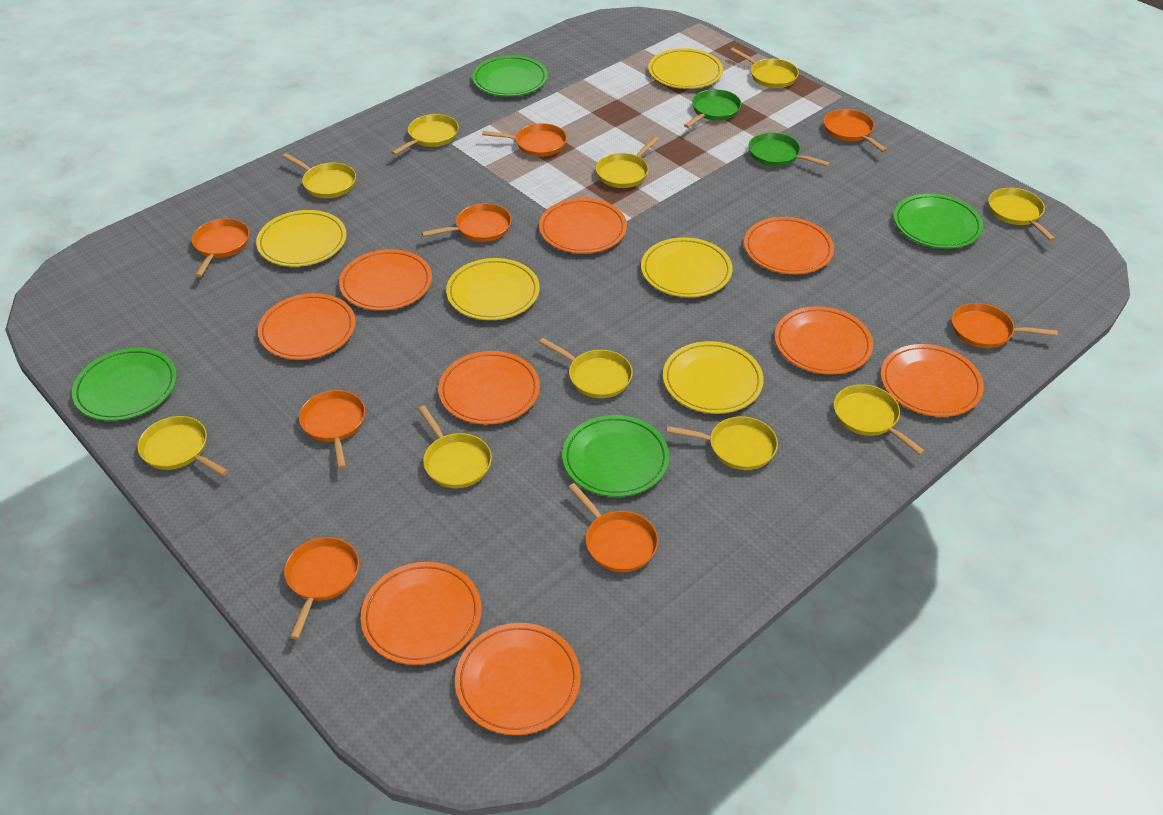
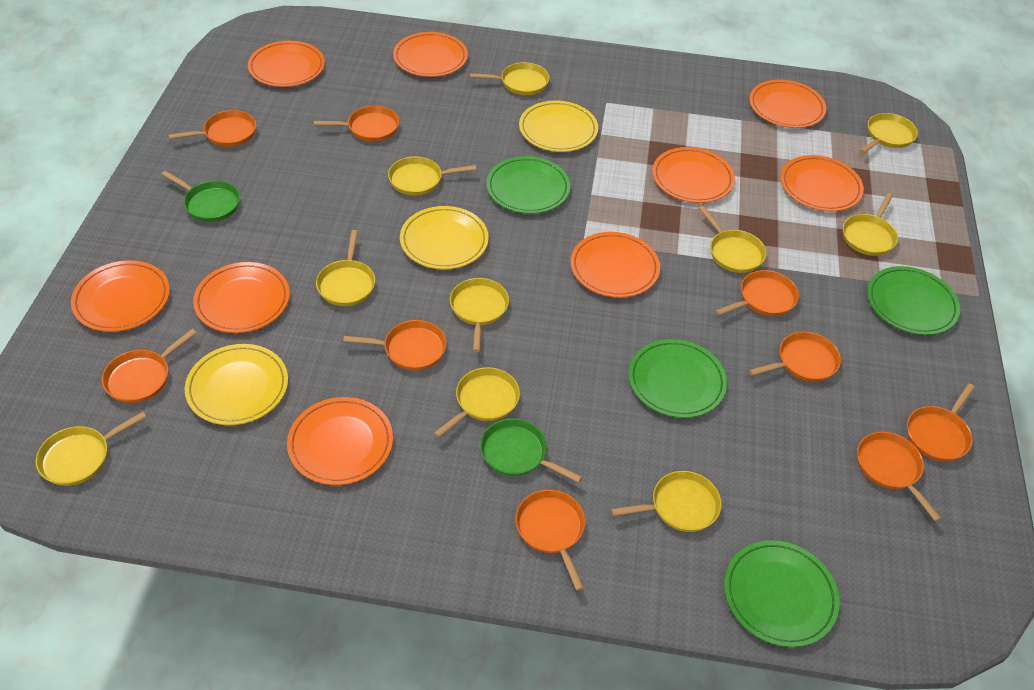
orange pan: [192,219,249,277] [284,537,359,639] [299,390,365,469] [421,203,512,242] [482,123,567,157] [568,483,658,572] [824,109,887,152] [952,303,1058,348] = 8 -> [102,329,197,403] [168,110,256,147] [314,106,399,142] [343,320,447,370] [515,490,585,591] [715,270,799,316] [749,332,841,382] [857,432,942,521] [907,383,975,462] = 9
yellow plate: [256,210,347,267] [446,258,540,320] [641,237,732,297] [648,48,723,89] [663,341,764,414] = 5 -> [185,344,288,425] [400,206,489,269] [519,101,598,152] = 3

